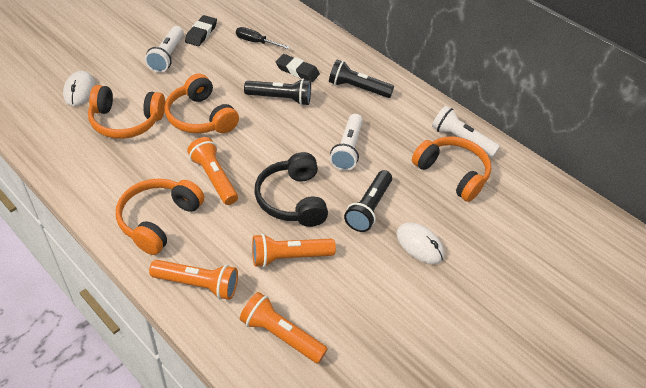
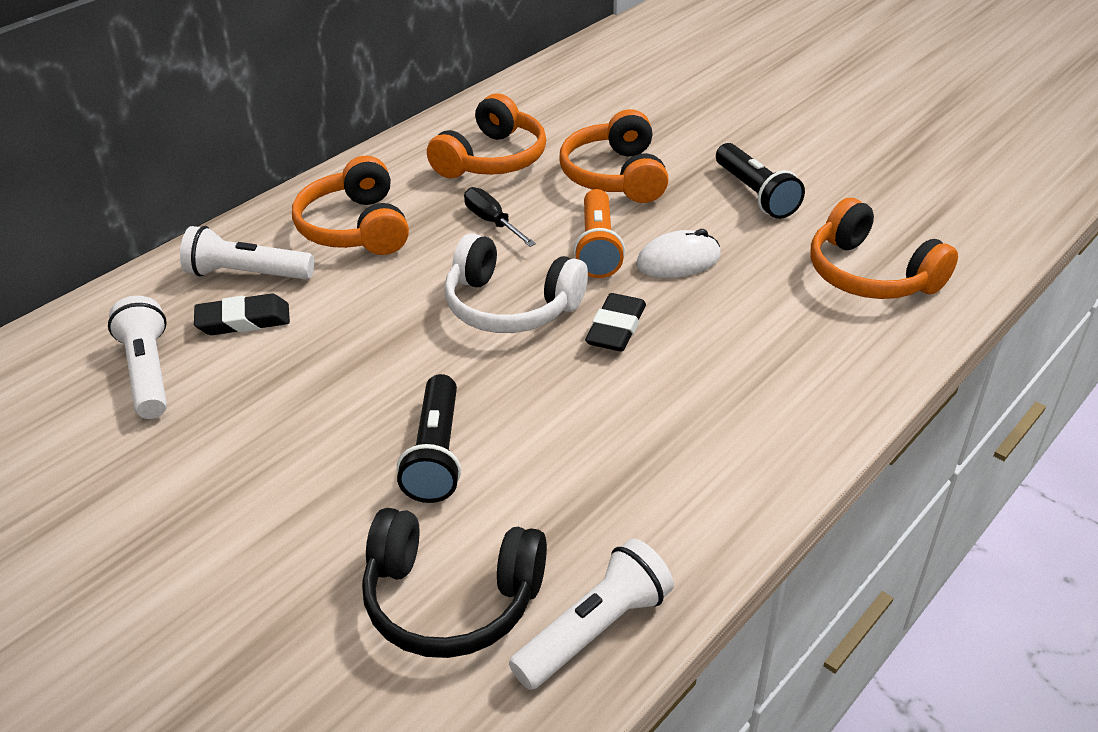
black flashlight: [244,79,311,106] [329,60,394,98] [344,170,392,232] = 3 -> [397,374,461,503] [716,143,805,219] = 2
orange flashlight: [149,260,238,300] [187,137,238,205] [240,292,328,363] [252,234,336,267] = 4 -> [573,189,625,278] = 1
white headphones: none = 0 -> [444,233,588,333] = 1
white mouse: [63,71,95,106] [396,222,444,264] = 2 -> [636,229,721,278] = 1

